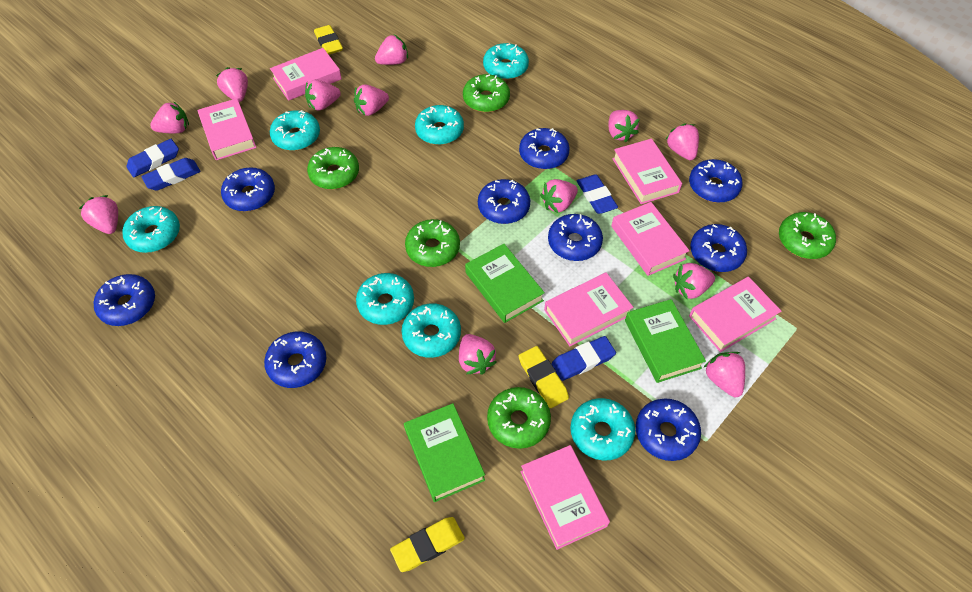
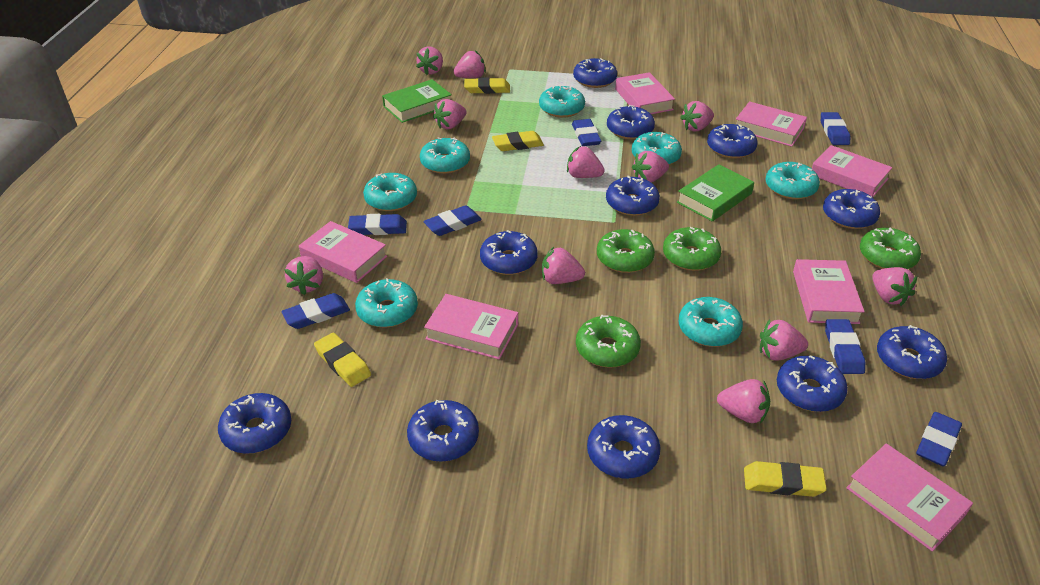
blue donut: [94,274,155,326] [221,167,275,211] [264,331,326,388] [478,179,530,224] [519,128,570,169] [548,214,603,261] [636,399,701,461] [689,159,743,203] [690,224,747,272] = 9 -> [218,393,291,454] [407,400,479,462] [480,230,538,275] [573,58,617,88] [587,415,661,478] [606,176,660,216] [607,105,655,140] [707,124,758,159] [777,355,848,412] [823,189,880,229] [877,325,947,379] = 11
blue eraser: [126,139,179,177] [142,158,201,191] [552,336,616,381] [577,174,618,214] = 4 -> [281,293,350,329] [348,214,407,235] [423,205,482,236] [572,119,601,146] [821,112,850,145] [825,319,865,374] [916,412,962,466] = 7
green book: [404,403,485,502] [465,244,545,323] [625,299,706,383] = 3 -> [382,79,452,123] [677,164,754,222] = 2
green donut: [307,147,359,189] [405,219,460,267] [463,74,510,112] [487,387,551,449] [779,212,836,259] = 5 -> [576,315,641,368] [597,229,655,273] [663,227,721,271] [860,228,921,269] = 4
pink strawberry: [79,195,118,234] [150,101,189,133] [216,67,248,102] [305,79,341,111] [354,84,389,116] [375,34,408,65] [459,334,497,374] [540,179,578,213] [608,110,640,142] [666,123,699,160] [673,263,715,299] [703,352,745,397] = 12 -> [284,256,323,295] [416,47,443,75] [433,99,466,129] [454,51,486,78] [542,247,585,284] [567,146,605,178] [632,151,669,182] [680,101,714,131] [717,379,770,424] [760,319,808,361] [872,267,917,306] = 11
yellow eraser: [314,25,343,55] [390,517,465,572] [519,346,569,408] = 3 -> [314,333,371,387] [464,77,510,94] [492,131,544,151] [744,461,827,497] = 4

